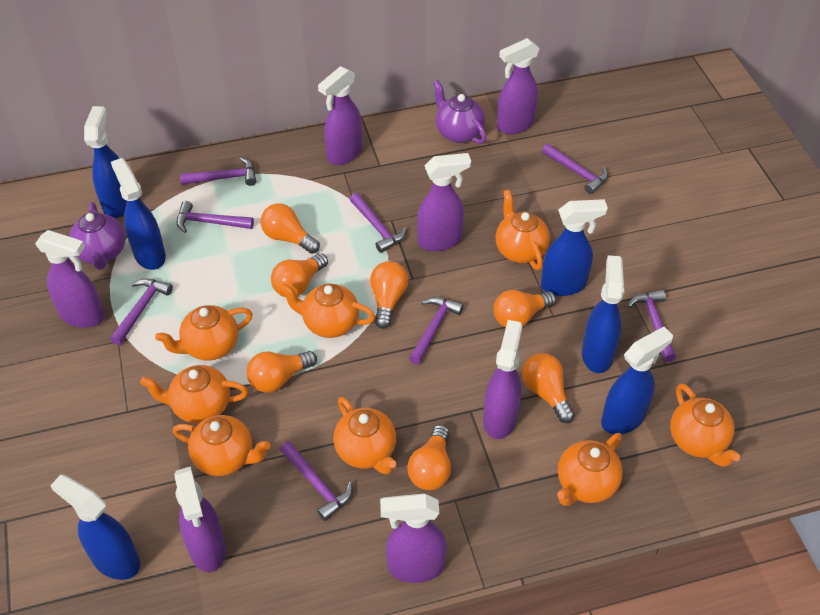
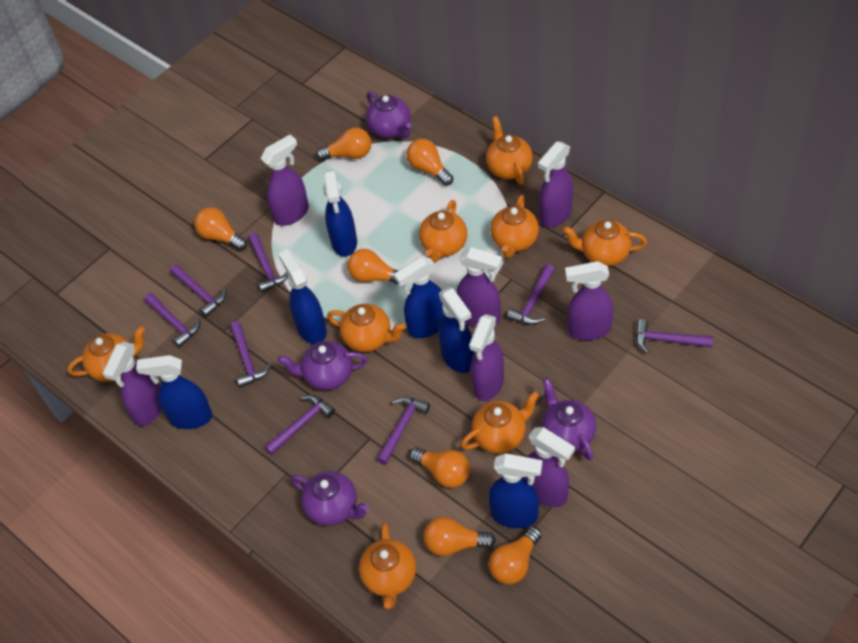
purple teapot: [69,202,125,270] [433,80,486,144] = 2 -> [278,341,368,390] [291,471,369,526] [366,91,411,138] [542,378,596,460] = 4

